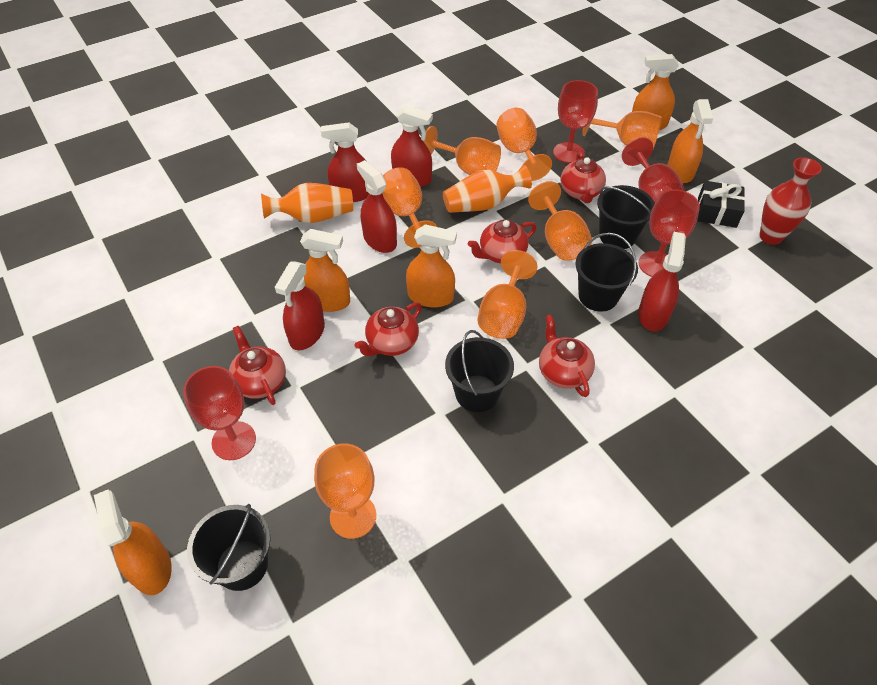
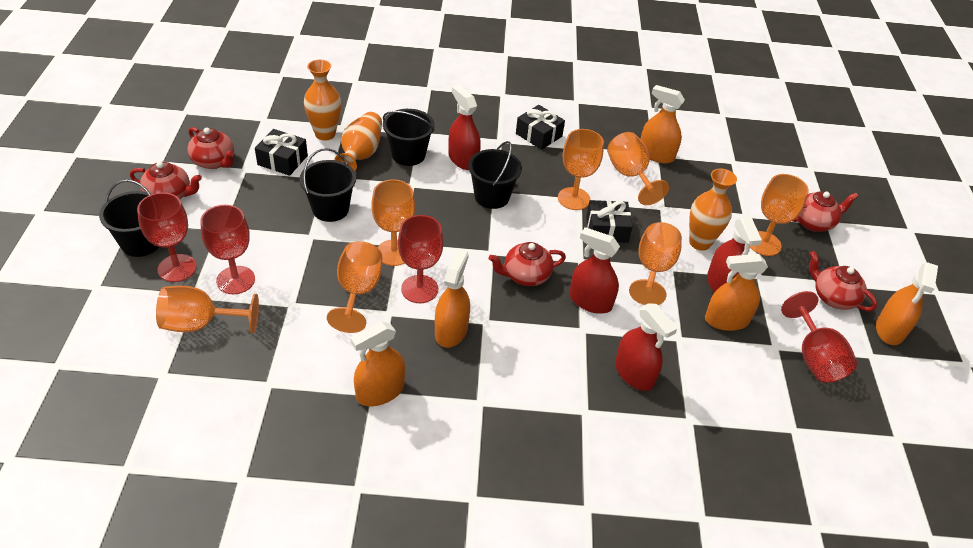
black gift: [697,181,745,228] = 1 -> [255,129,308,176] [516,105,565,150] [586,200,633,243] = 3
orange vase: [261,183,353,223] [443,165,532,213] = 2 -> [304,60,341,141] [334,112,382,171] [689,168,737,251] = 3
red spray bottle: [275,262,325,350] [321,122,369,202] [357,160,397,253] [391,105,433,187] [638,232,686,331] = 5 -> [448,85,481,170] [569,227,620,314] [615,304,677,391] [707,217,762,292] = 4
red vase: [760,157,822,245] = 1 -> none = 0

